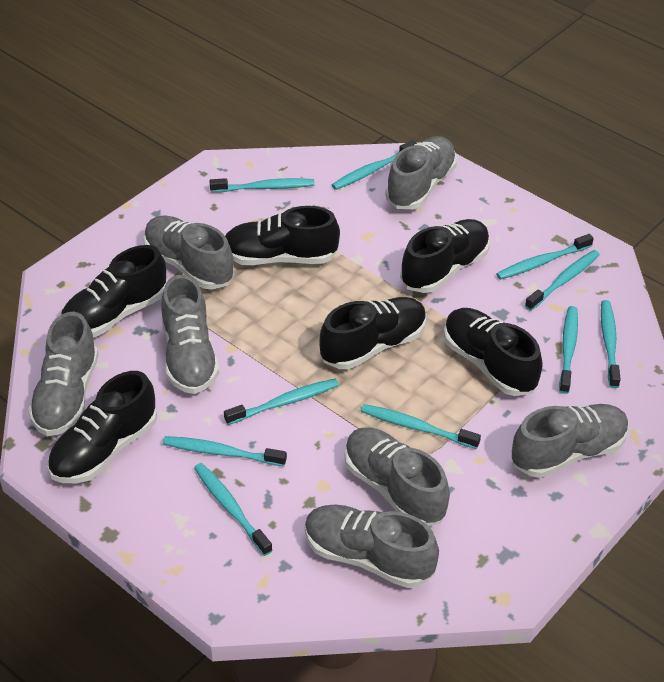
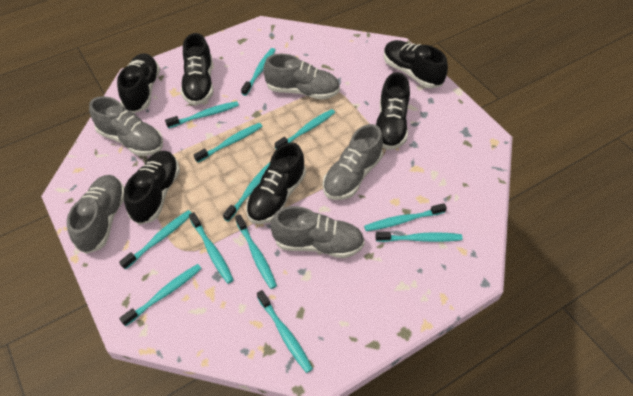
grey shoe: [28,312,98,436] [144,215,234,289] [161,275,219,394] [305,504,439,588] [345,428,450,526] [385,136,457,209] [511,404,629,478] = 7 -> [67,175,124,254] [89,96,163,156] [264,54,340,100] [271,206,365,258] [323,124,383,200] = 5
turquoise toothbrush: [163,436,287,466] [194,463,272,556] [209,178,315,192] [224,379,339,425] [332,140,417,190] [361,404,481,449] [496,234,594,280] [525,250,600,311] [559,306,578,394] [601,300,621,388] = 10 -> [119,210,192,270] [119,264,202,326] [165,101,239,128] [189,212,234,284] [194,123,263,163] [223,162,270,222] [235,214,277,289] [241,48,275,96] [257,290,313,373] [275,109,335,150] [364,203,447,231] [375,232,462,242] = 12

